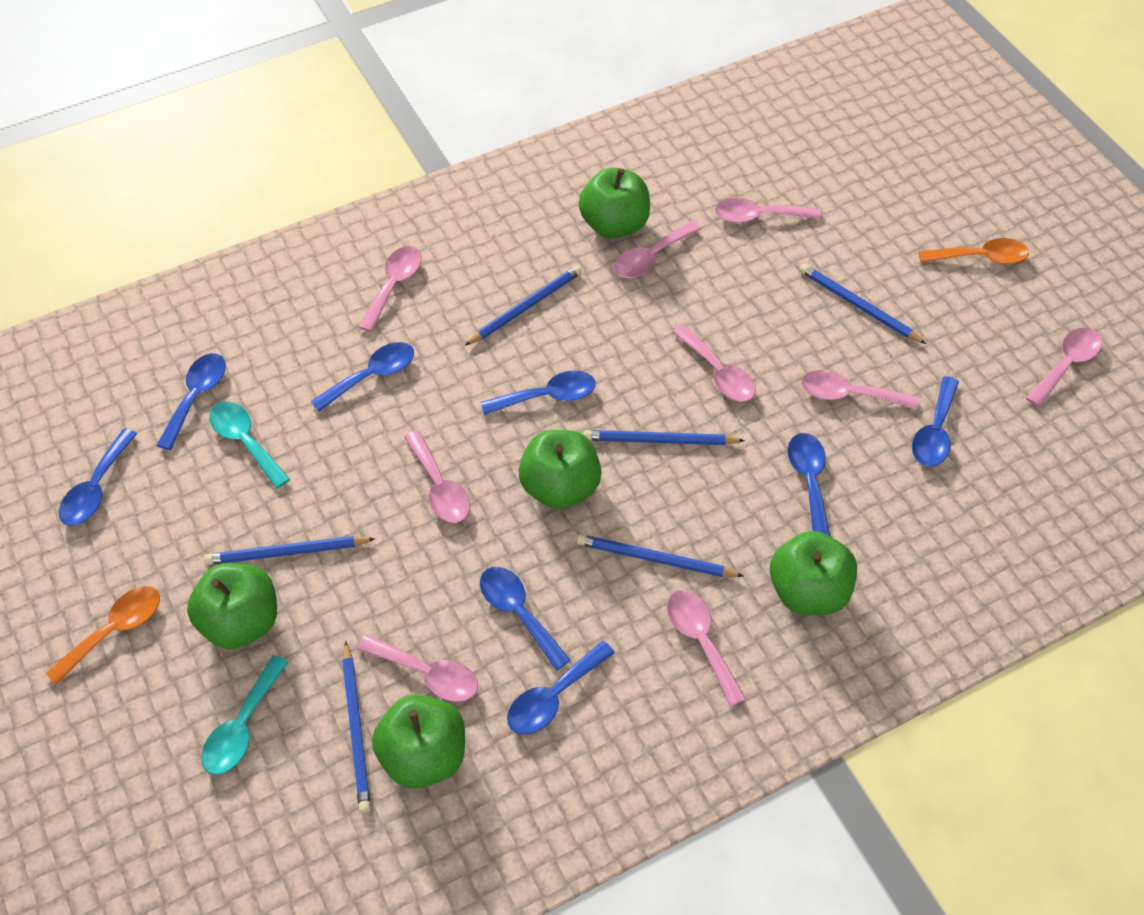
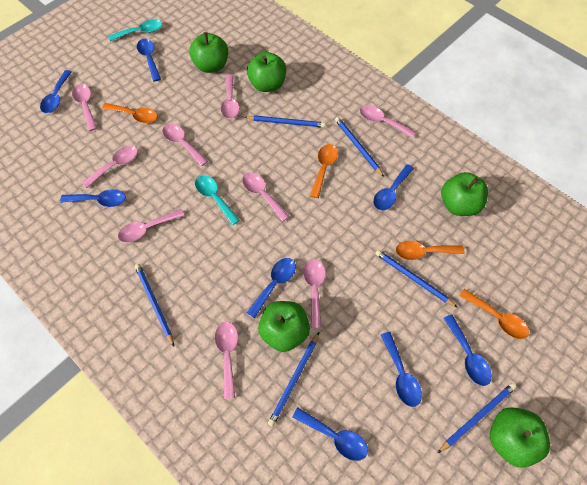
orange spoon: [46,586,160,685] [918,238,1029,264] = 2 -> [102,103,158,123] [310,144,338,198] [396,241,465,260] [459,289,529,339] = 4

